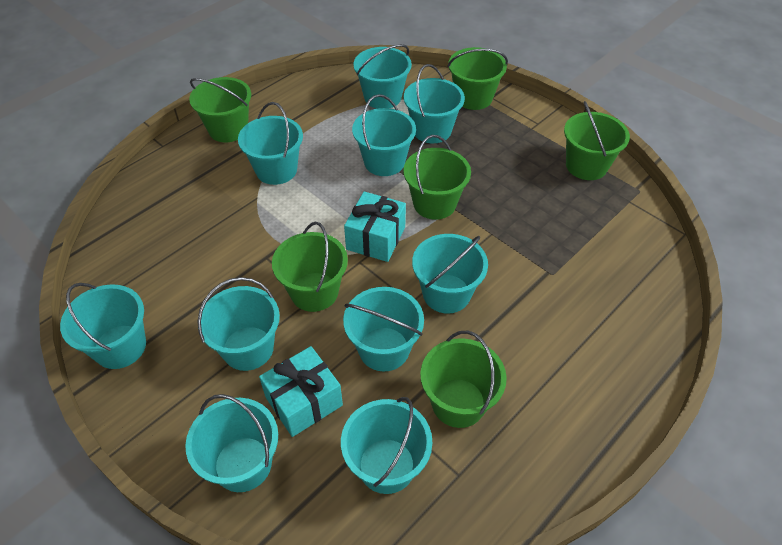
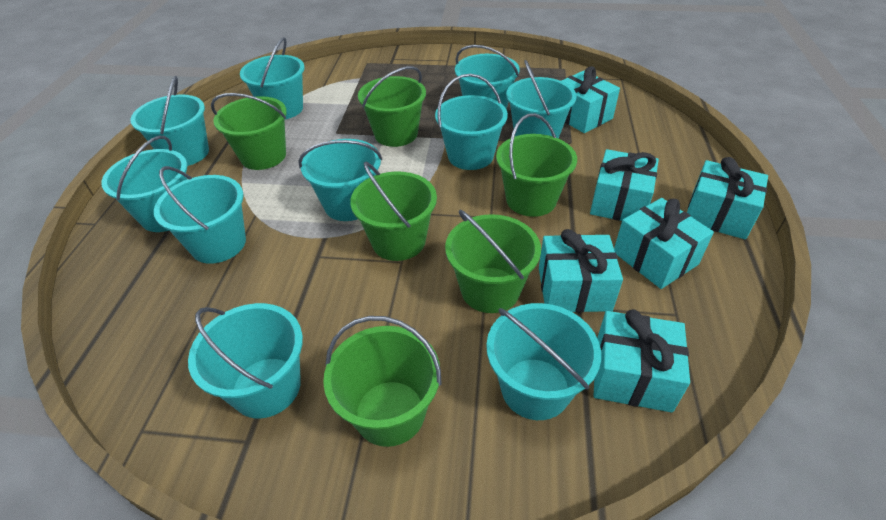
turquoise gift: [259,346,343,437] [344,192,406,262] = 2 -> [539,229,623,313] [561,66,620,133] [590,149,659,221] [594,309,690,412] [614,198,714,289] [687,157,768,239] = 6

